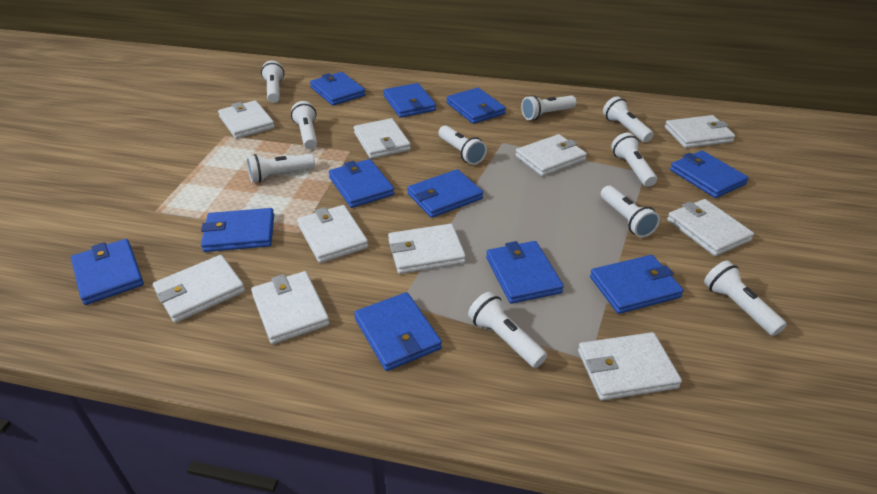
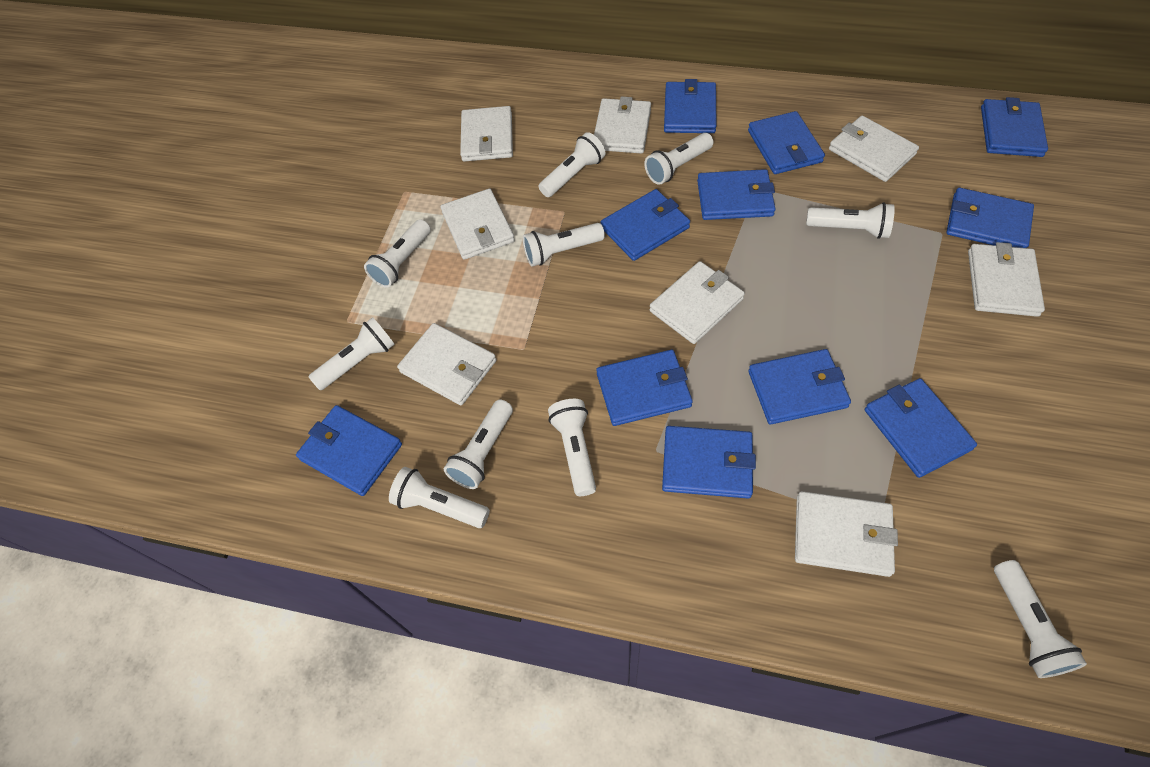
white wallet: [153,255,245,323] [218,100,275,139] [251,271,330,344] [297,205,368,263] [354,118,411,159] [388,224,466,274] [515,134,587,176] [578,332,682,400] [665,115,735,148] [667,199,754,256] = 10 -> [397,323,496,405] [441,188,515,260] [460,106,513,162] [594,97,651,154] [649,261,745,344] [795,491,898,577] [829,116,919,182] [968,242,1045,317] = 8

